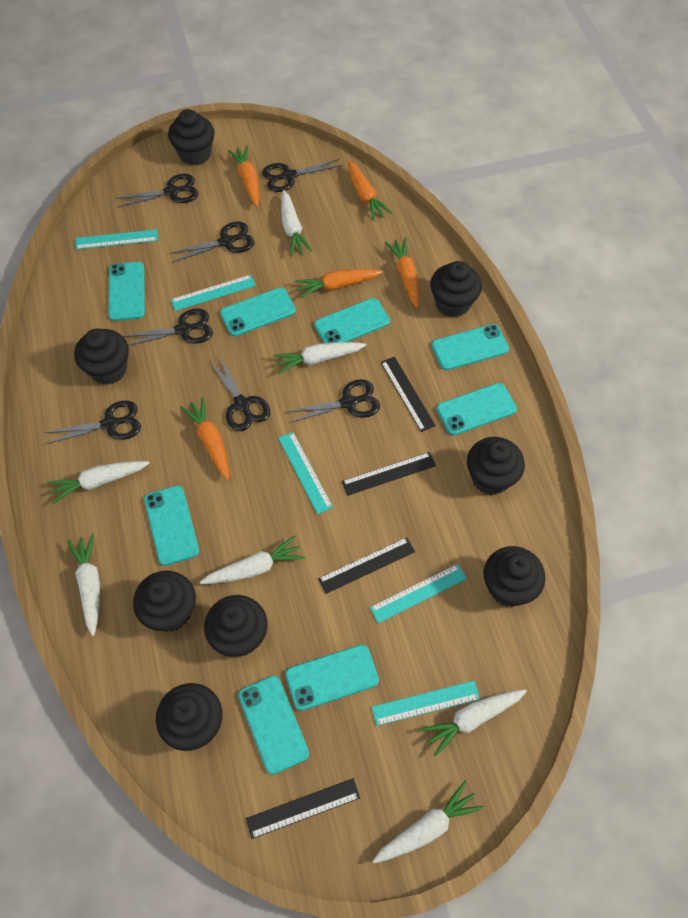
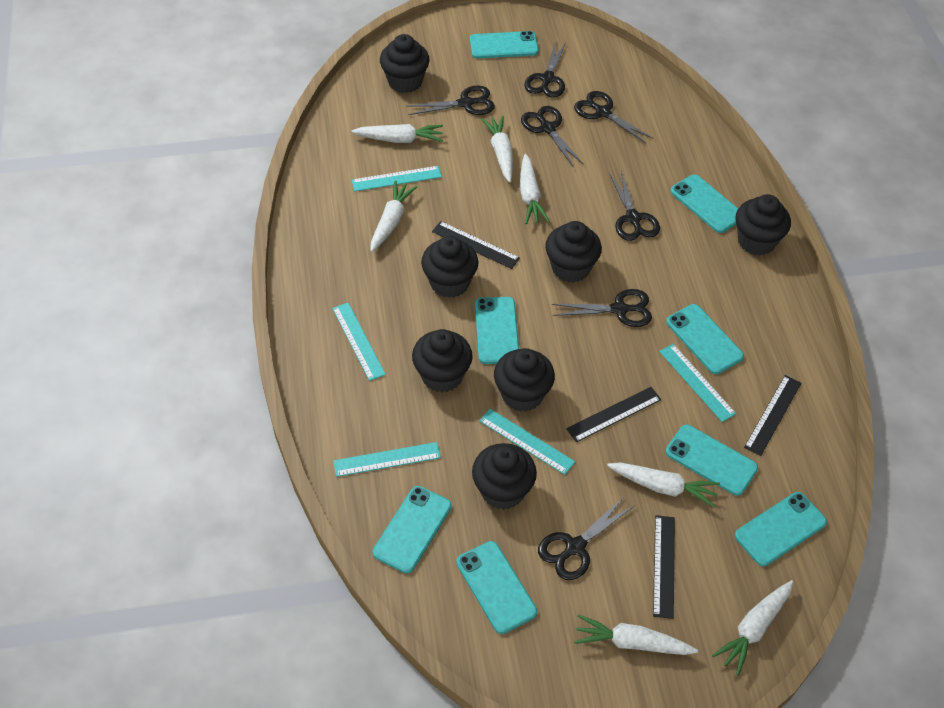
black cupcake: [74,329,129,385] [133,571,196,632] [156,683,222,751] [168,109,215,165] [204,595,268,657] [430,261,482,318] [467,437,525,495] [483,546,545,607] = 8 -> [380,34,430,93] [412,329,473,392] [421,236,479,298] [472,443,537,510] [494,348,555,412] [545,221,602,283] [735,194,791,255] = 7
orange carrot: [180,397,229,480] [228,145,259,207] [295,269,383,299] [347,160,393,221] [385,238,419,308] = 5 -> none = 0

